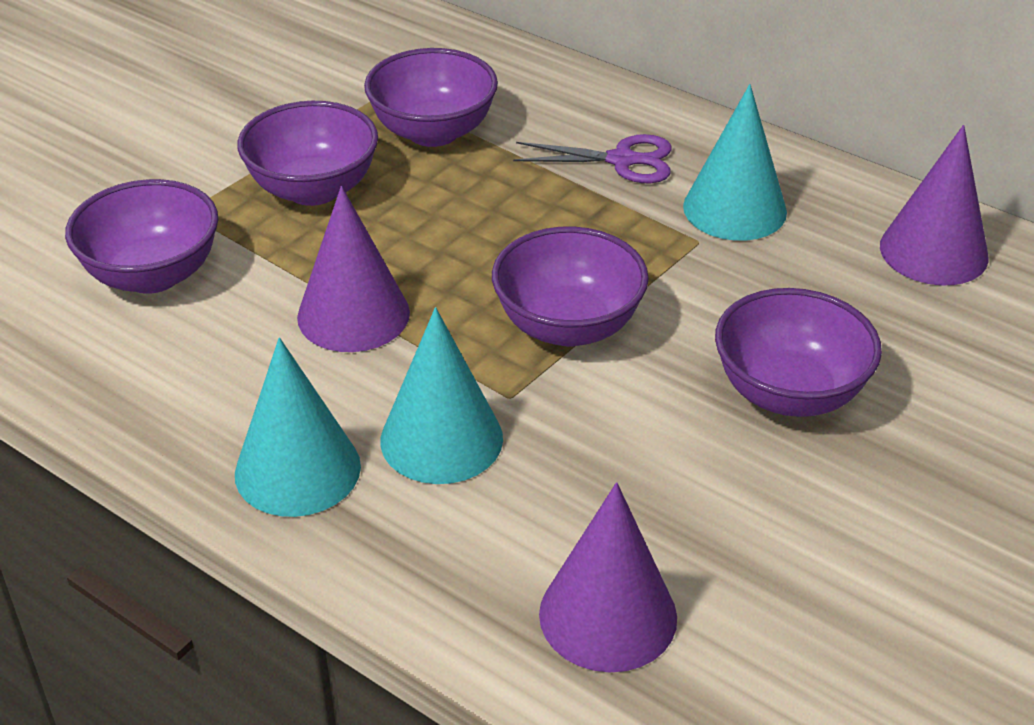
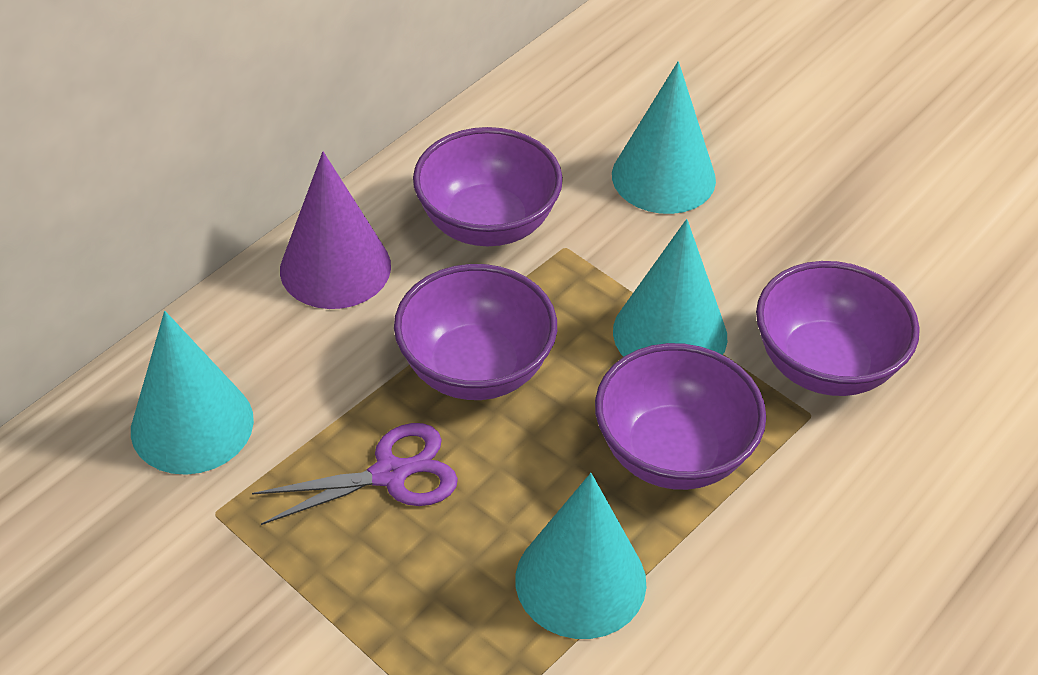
purple bowl: [65,179,218,294] [237,101,378,206] [364,48,498,147] [492,226,649,346] [715,288,882,417] = 5 -> [394,264,557,400] [413,127,563,246] [595,343,766,490] [756,261,920,396] = 4
purple cone: [297,186,410,352] [539,482,677,672] [880,125,989,285] = 3 -> [280,152,391,309] = 1
turquoise cone: [235,338,361,517] [380,307,503,484] [683,84,787,241] = 3 -> [131,311,254,475] [515,473,647,639] [612,61,716,214] [613,219,727,357] = 4

